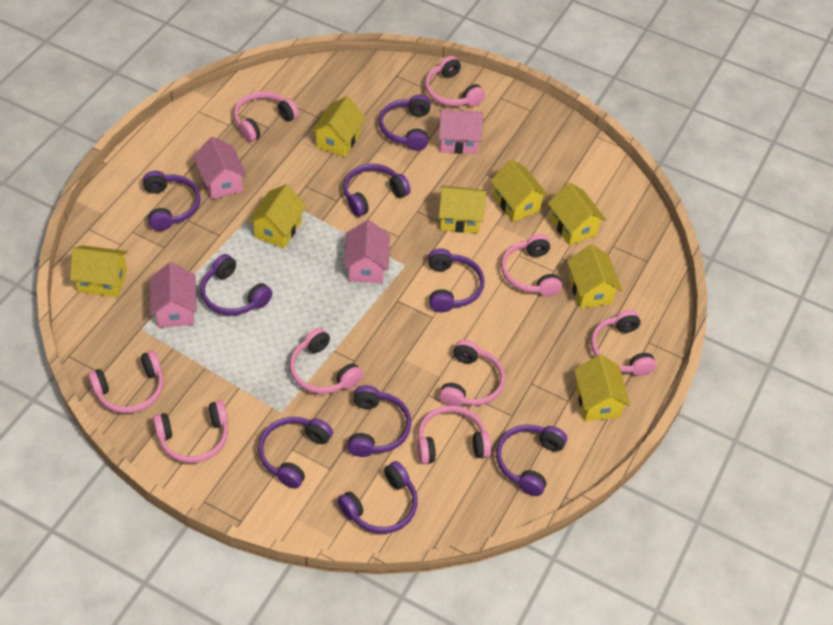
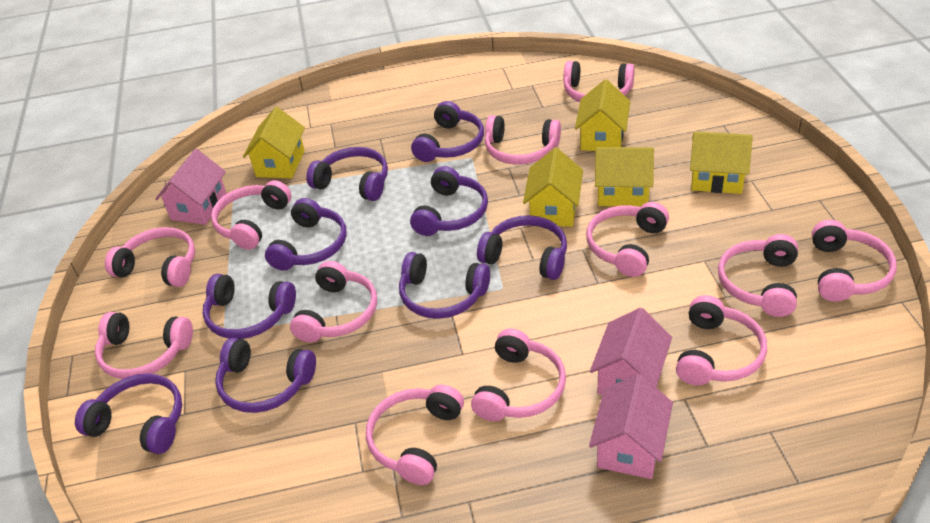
pink headphones: [88,351,164,413] [153,400,228,463] [234,91,299,142] [290,328,363,394] [418,406,491,464] [425,56,485,107] [439,340,505,406] [501,234,562,297] [591,310,656,376] = 9 -> [95,312,193,379] [105,227,195,287] [211,180,292,250] [290,261,377,343] [366,385,464,485] [471,328,566,421] [485,115,561,164] [563,61,635,102] [586,202,669,277] [676,295,767,385] [718,234,798,317] [812,220,897,302] = 12
pink house: [150,262,197,328] [193,137,247,200] [344,220,390,283] [439,110,483,154] = 4 -> [155,149,227,225] [589,374,673,479] [590,308,672,395] = 3
yellow house: [70,245,128,297] [248,184,307,248] [311,96,366,157] [439,186,486,233] [490,160,548,222] [548,182,606,246] [567,244,622,308] [574,355,630,421] = 8 -> [243,107,305,178] [523,148,583,227] [575,79,630,151] [595,147,654,206] [690,131,753,194] = 5

